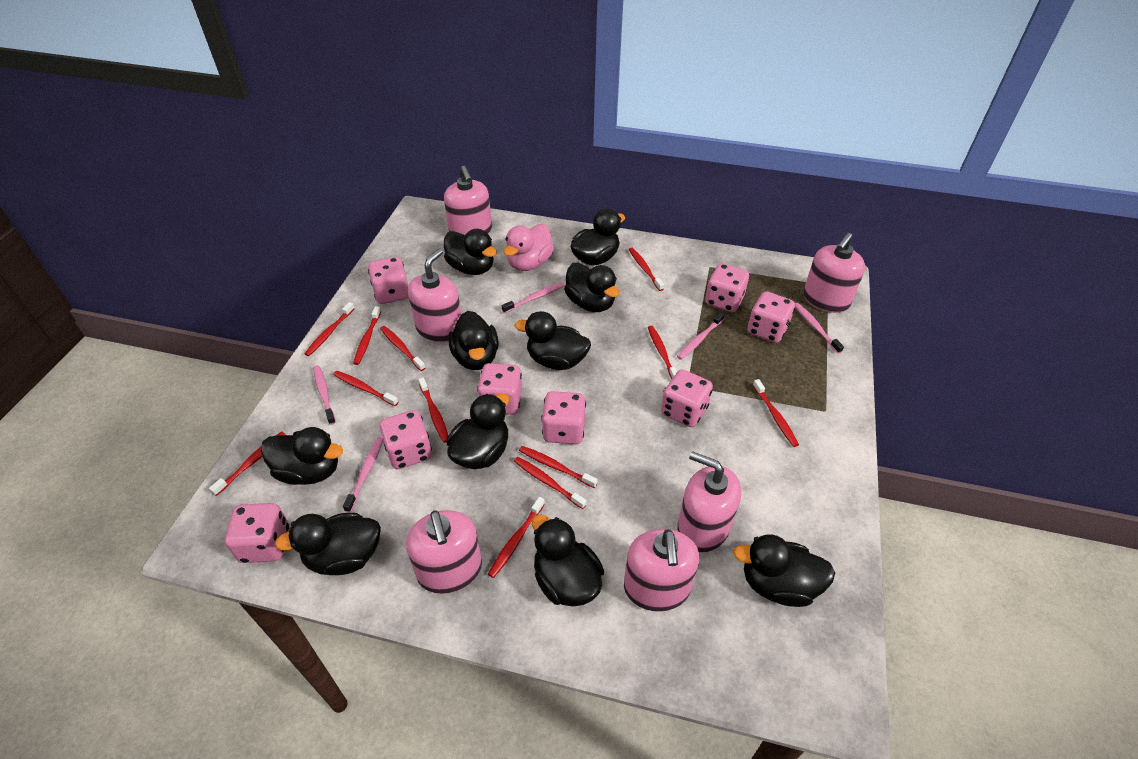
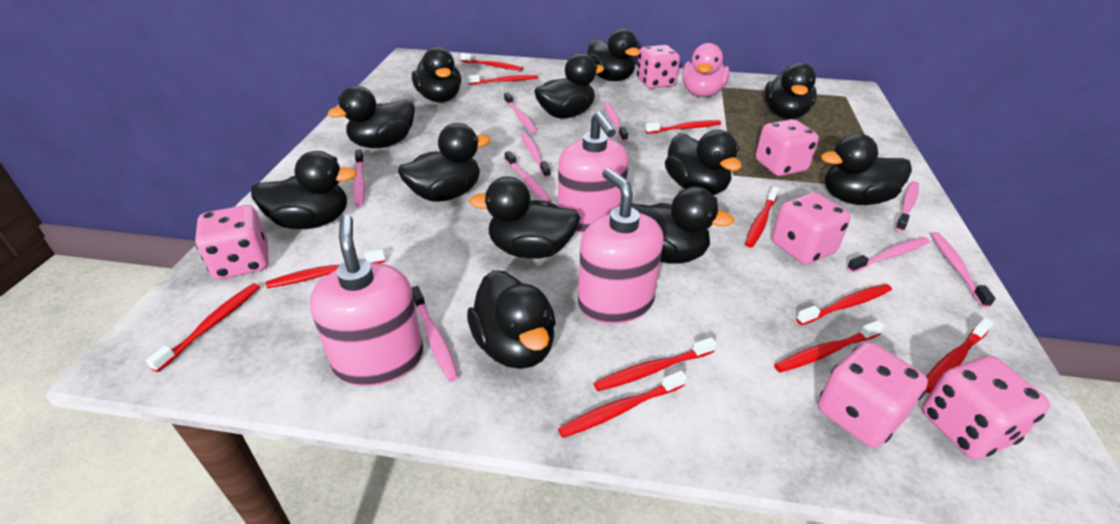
black duck: [261,427,343,485] [275,513,381,575] [444,229,497,275] [447,393,509,469] [448,311,499,370] [515,311,591,370] [532,514,604,607] [564,263,620,312] [570,209,625,266] [733,534,835,607] = 10 -> [251,151,357,229] [328,86,415,148] [398,123,490,202] [412,47,461,102] [467,270,556,369] [469,176,581,259] [534,53,604,118] [587,29,640,81] [631,186,734,264] [665,130,742,195] [764,63,817,119] [821,133,912,205] = 12
pink dice: [225,503,289,563] [368,257,409,304] [379,410,432,469] [477,363,522,415] [541,391,586,444] [661,369,713,427] [705,263,749,312] [747,291,795,343] = 8 -> [195,205,268,280] [637,45,680,89] [756,119,819,176] [772,192,851,265] [818,342,928,448] [922,356,1050,459] = 6
pink soap dispenser: [406,510,482,594] [408,249,461,342] [444,166,492,235] [624,529,699,612] [677,451,741,553] [803,233,865,313] = 6 -> [310,214,423,386] [558,111,629,234] [578,168,664,324] = 3
pink toothbrush: [313,365,336,425] [343,437,383,512] [502,282,565,313] [677,312,725,360] [795,303,844,354] = 5 -> [353,149,365,207] [411,286,458,382] [504,93,537,133] [505,151,552,202] [521,132,551,178] [604,102,628,142] [847,237,930,273] [896,181,919,232] [931,232,996,308] = 9
red toothbrush: [209,431,286,496] [304,302,355,356] [333,371,398,406] [353,306,381,365] [380,326,425,371] [418,377,448,443] [488,497,545,578] [514,457,587,509] [519,446,598,488] [629,248,664,291] [648,326,677,379] [753,379,799,447] = 12 -> [146,283,260,372] [266,249,385,288] [461,53,523,71] [467,75,538,85] [558,371,687,438] [594,337,717,391] [645,120,721,134] [745,187,779,247] [774,321,884,372] [796,284,892,325] [926,318,994,393] = 11

